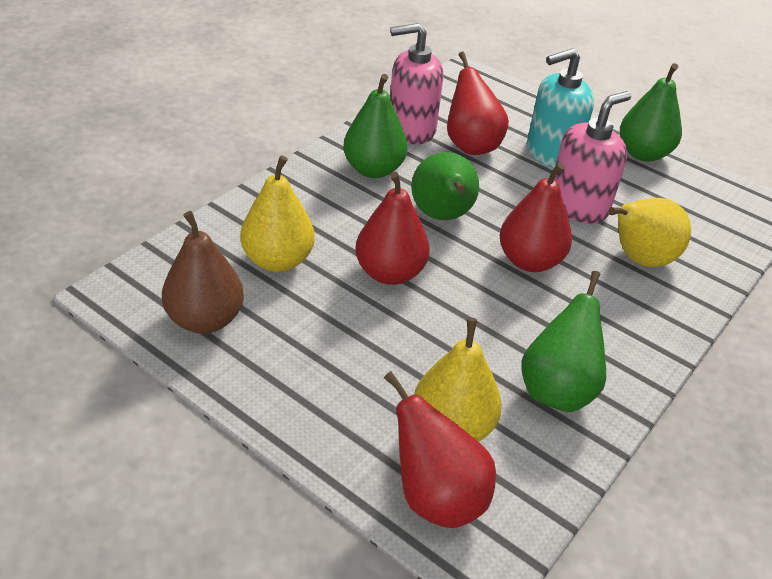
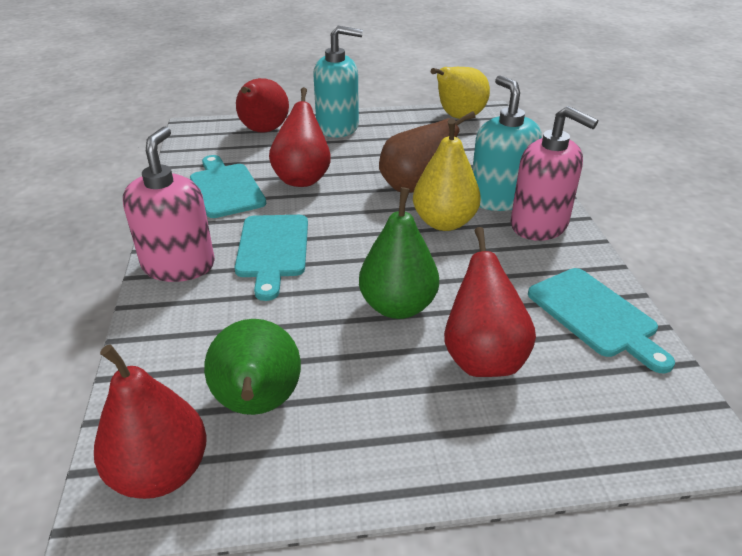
green pear: [343,74,408,178] [411,152,479,220] [522,271,606,412] [620,63,682,162] = 4 -> [204,319,301,415] [359,187,439,319] = 2
turquoise cutting board: none = 0 -> [190,155,266,218] [235,215,308,301] [528,268,675,373] = 3
turquoise soap dispenser: [527,48,594,168] = 1 -> [313,26,363,137] [472,75,542,211] = 2
yellow pear: [240,155,315,272] [414,318,502,442] [608,198,691,267] = 3 -> [413,118,481,231] [431,67,490,119] = 2

